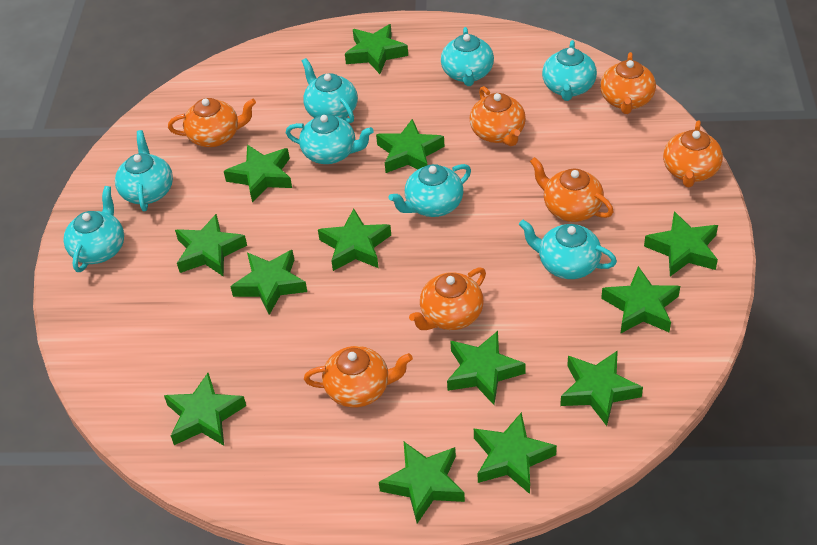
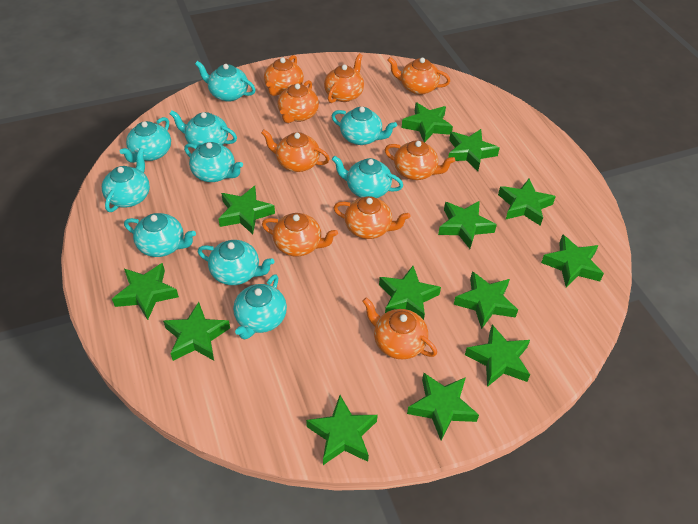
orange teapot: [168,98,256,147] [304,346,413,407] [409,267,486,330] [470,86,526,146] [530,157,614,222] [600,52,656,114] [663,120,723,188] = 7 -> [261,130,330,172] [262,213,338,256] [264,55,304,96] [277,80,319,123] [324,53,364,103] [334,196,411,239] [362,298,437,359] [385,140,455,180] [388,57,450,95] = 9
turquoise teapot: [63,186,124,272] [115,130,173,211] [286,114,374,164] [302,58,358,123] [389,164,471,217] [441,27,494,86] [519,220,617,279] [542,40,597,101] = 8 -> [102,148,150,212] [120,117,171,163] [124,213,196,257] [169,110,237,149] [184,142,243,182] [195,61,256,102] [198,240,274,285] [233,274,287,340] [332,107,397,145] [332,156,403,198] = 10

